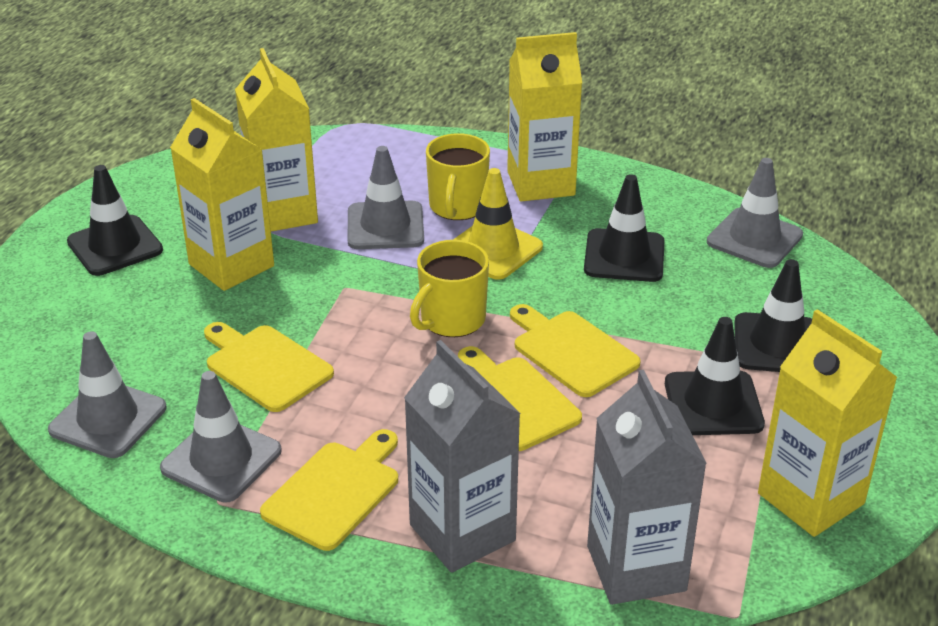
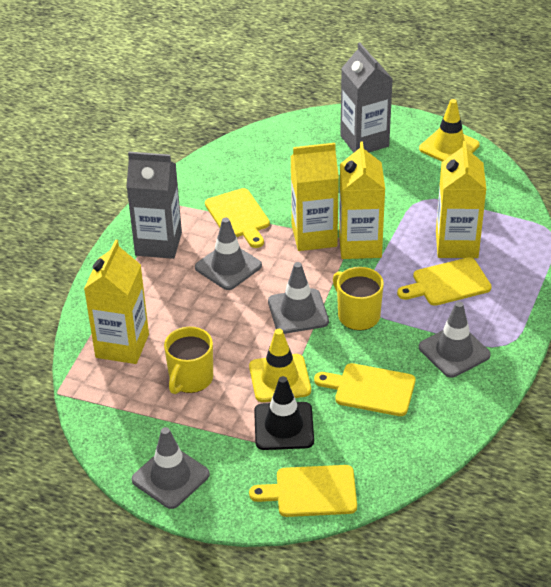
black traffic cone: [67,165,163,276] [584,174,665,282] [665,317,765,435] [734,259,812,372] = 4 -> [254,376,314,450] = 1
yellow traffic cone: [453,168,543,280] = 1 -> [249,329,311,402] [419,99,480,162] = 2

